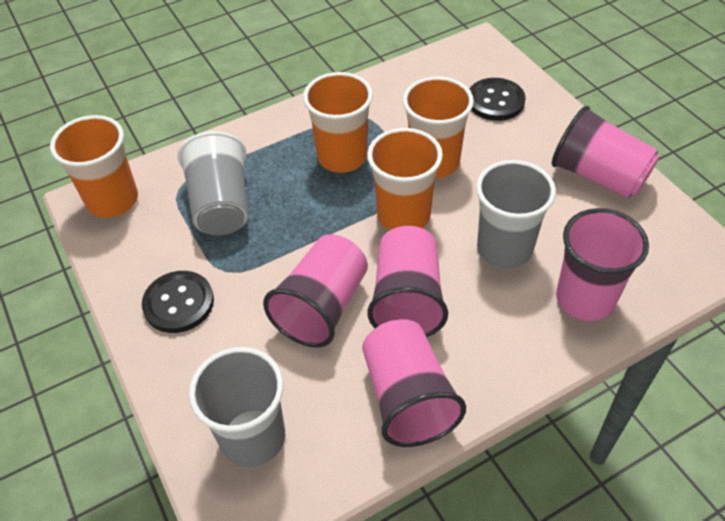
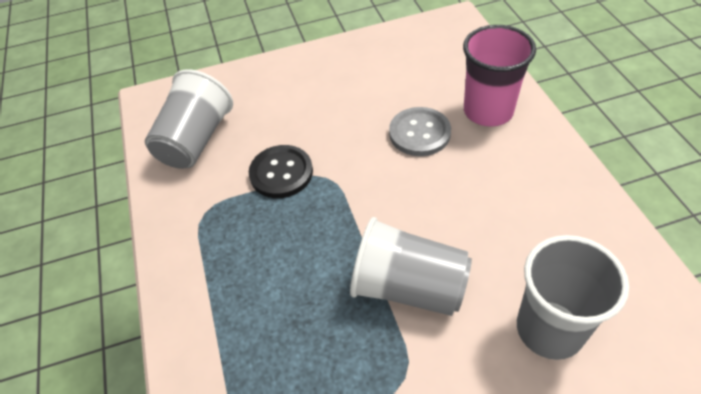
black button: [142,271,214,333] [469,78,526,121] = 2 -> [249,145,313,198] = 1
grey button: none = 0 -> [389,107,451,156] = 1
orange cup: [50,115,138,218] [303,72,373,173] [367,128,443,230] [403,76,474,178] = 4 -> none = 0
pink cup: [263,234,368,348] [362,319,466,447] [367,226,448,337] [552,106,660,198] [556,208,649,321] = 5 -> [463,25,536,127] = 1

